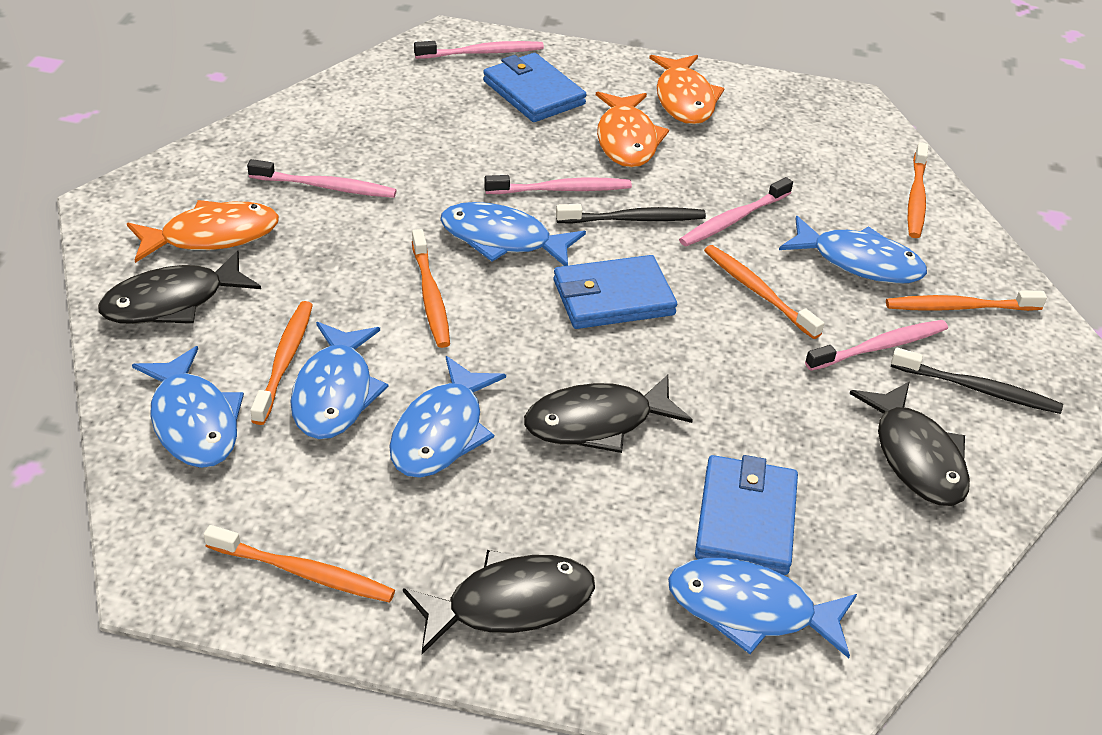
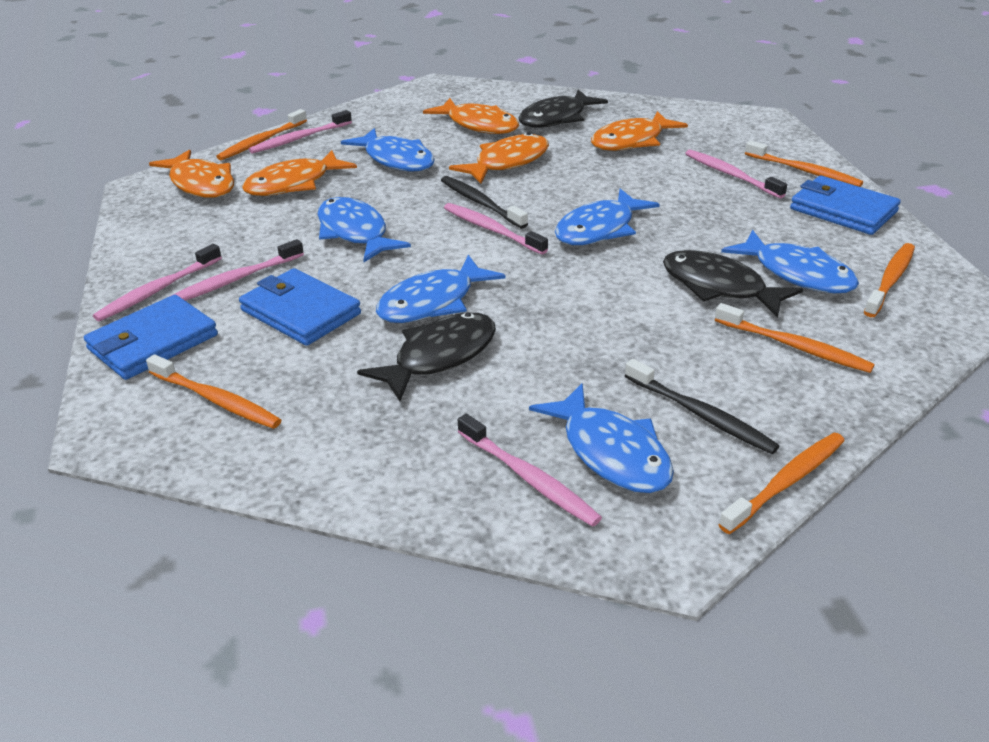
black fish: [98,251,261,324] [403,550,595,654] [524,374,693,453] [849,381,970,506] = 4 -> [357,313,496,401] [519,90,608,128] [663,250,803,318] = 3
orange fish: [127,200,279,263] [596,92,669,168] [649,55,724,124] = 3 -> [149,149,234,198] [242,150,357,196] [423,98,519,134] [449,132,549,184] [591,111,688,151] = 5
pink toothbrush: [247,159,397,198] [414,41,544,59] [484,175,632,194] [679,177,793,246] [805,320,948,371] = 5 -> [93,244,222,321] [169,239,304,301] [249,110,352,153] [444,203,548,255] [458,413,602,527] [685,150,787,198] = 6

